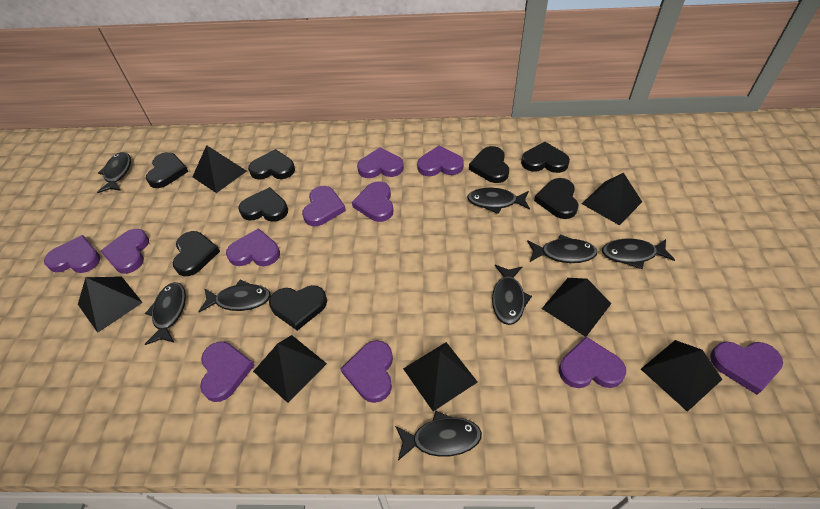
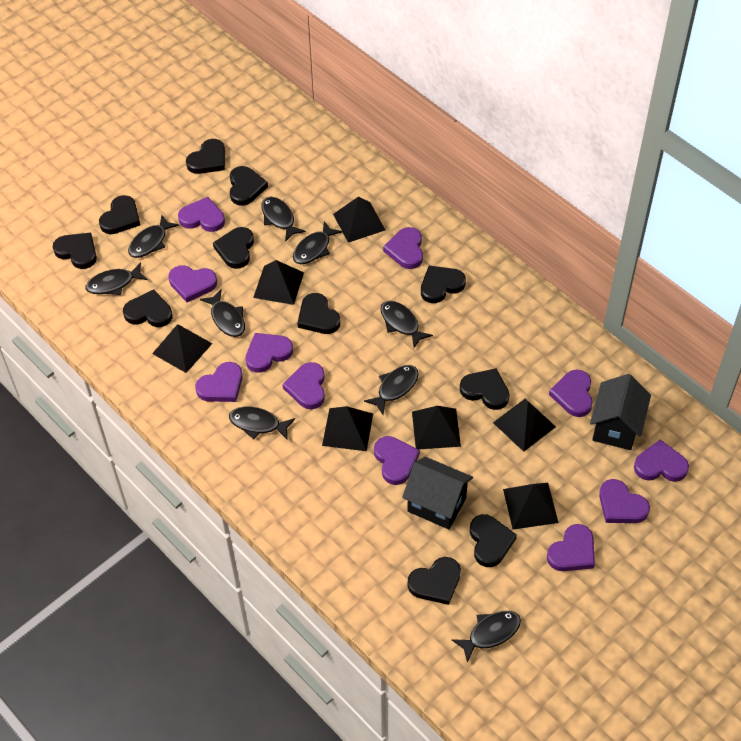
black fish: [97,152,131,193] [145,282,186,345] [198,280,271,312] [395,411,482,461] [467,188,530,214] [492,265,532,325] [527,234,598,263] [602,239,675,269] = 8 -> [86,262,148,295] [128,215,179,258] [200,290,245,337] [229,406,295,440] [262,196,306,242] [293,221,343,264] [364,365,419,415] [380,301,433,348] [452,611,521,663] = 9
black heart: [146,152,189,188] [173,231,220,276] [238,187,288,222] [248,149,295,180] [269,285,327,331] [469,146,509,183] [521,142,570,173] [534,178,579,219] = 8 -> [53,232,97,269] [99,195,141,234] [123,289,173,327] [186,139,225,174] [213,227,254,269] [230,166,268,206] [297,293,340,334] [408,557,461,605] [421,266,466,303] [460,368,510,410] [470,514,517,567] = 11
black house: none = 0 -> [402,457,473,529] [590,374,651,450] = 2

